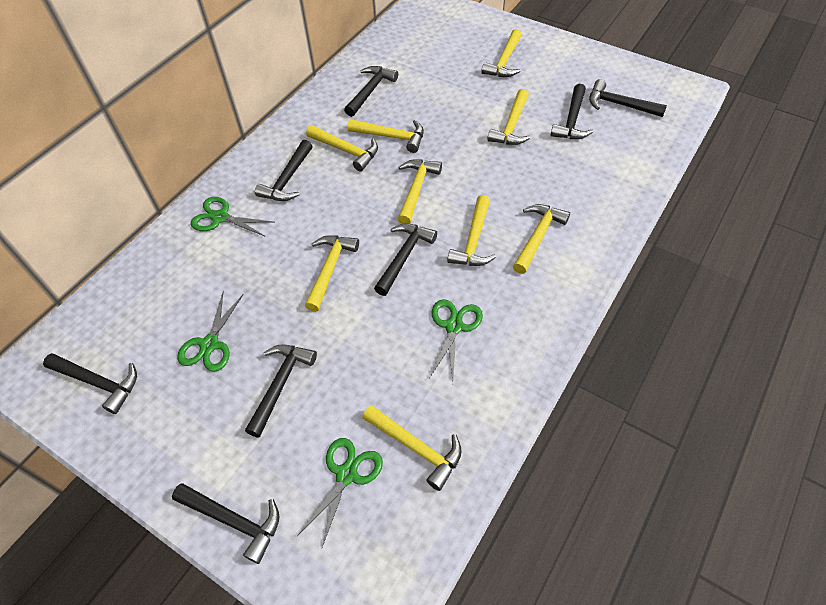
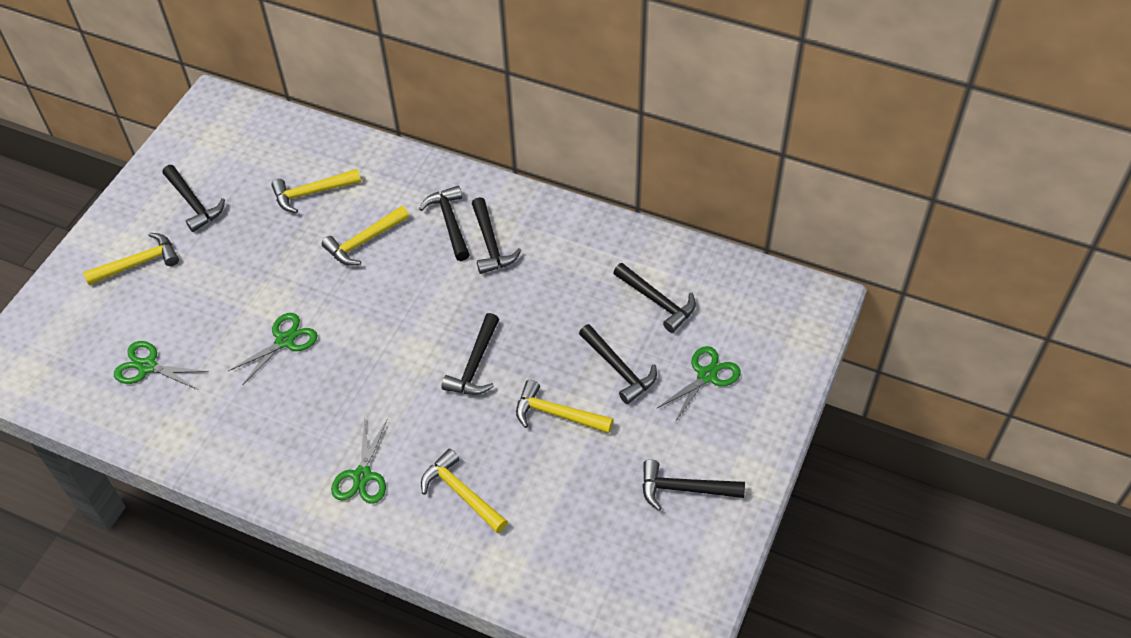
black hammer: [43,353,137,414] [172,483,280,564] [245,344,317,438] [255,140,313,201] [344,66,398,117] [374,223,437,296] [550,84,593,139] [589,79,667,117] = 8 -> [163,165,225,232] [419,186,470,261] [441,313,499,395] [472,197,521,274] [579,324,657,404] [614,263,696,333] [642,459,745,511] = 7
yellow hammer: [305,235,359,312] [306,125,378,171] [347,119,424,153] [362,405,462,491] [398,159,442,224] [447,195,496,266] [481,29,522,77] [487,89,530,145] [513,204,570,274] = 9 -> [83,233,179,285] [271,169,361,213] [322,206,409,266] [421,449,508,533] [516,380,613,433] = 5

